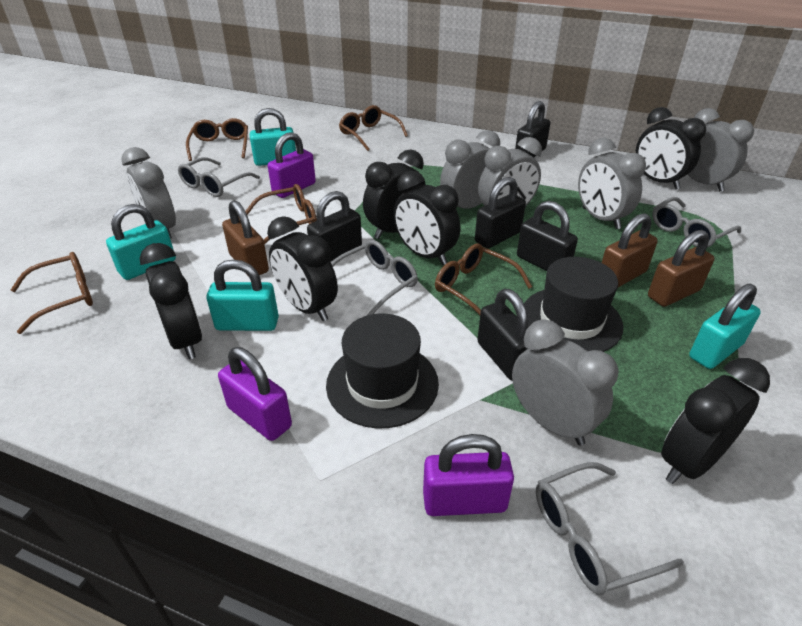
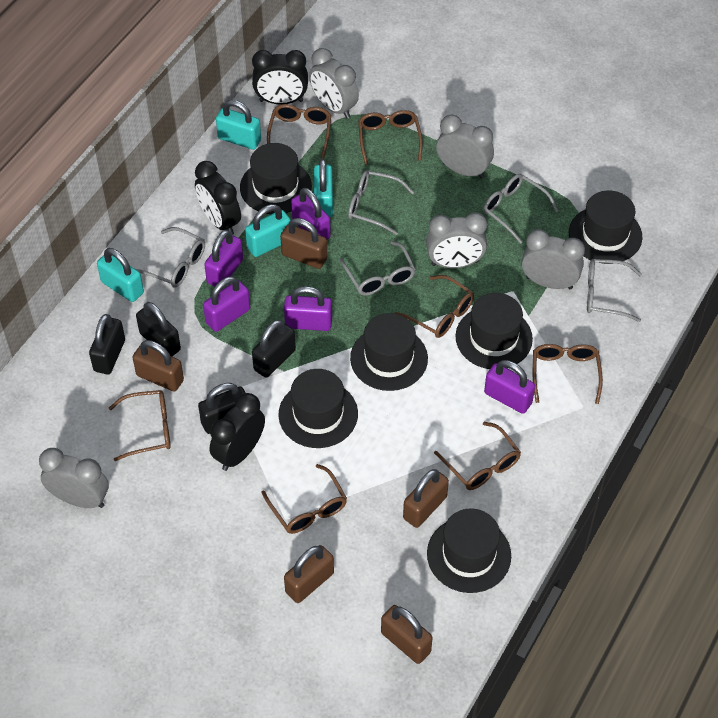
black clock: [140,243,202,359] [267,216,338,321] [363,149,426,239] [393,170,460,265] [636,107,706,189] [661,358,770,484] = 6 -> [195,161,241,235] [210,393,265,471] [252,50,308,105] = 3
black hat: [326,314,439,428] [524,257,623,352] = 2 -> [240,143,312,214] [278,369,358,448] [350,313,428,391] [427,509,511,593] [455,293,533,369] [569,190,643,264] = 6
black padlock: [307,191,362,262] [475,177,526,248] [477,289,528,381] [515,101,550,157] [517,201,578,271] = 5 -> [89,314,125,374] [136,302,181,356] [198,383,246,434] [252,320,296,378] = 4
brown glasses: [11,252,93,334] [186,118,248,161] [245,184,317,245] [339,105,408,151] [435,243,532,315] = 5 -> [109,390,171,461] [261,464,347,534] [267,104,331,159] [358,110,423,165] [395,275,474,338] [434,422,521,490] [533,344,603,404] = 7
brown padlock: [222,200,269,277] [602,213,658,287] [648,230,714,307] = 3 -> [132,340,184,392] [280,218,327,269] [284,545,334,603] [381,605,433,664] [403,469,449,528] = 5
grey clock: [121,147,176,239] [440,130,500,209] [478,137,542,208] [512,319,619,446] [578,138,646,229] [687,108,754,192] = 6 -> [39,448,109,508] [309,48,359,119] [426,212,487,268] [436,115,494,179] [522,229,585,289] = 5
grey glasses: [178,157,260,197] [331,240,418,316] [536,462,684,595] [652,197,741,247] = 4 -> [136,227,205,288] [339,241,416,295] [348,170,414,235] [483,174,558,244] [587,259,642,322] = 5
purple padlock: [218,347,292,441] [268,132,316,198] [423,434,514,516] = 3 -> [203,277,250,332] [204,230,243,287] [284,286,332,331] [291,188,331,240] [484,360,535,414] = 5

